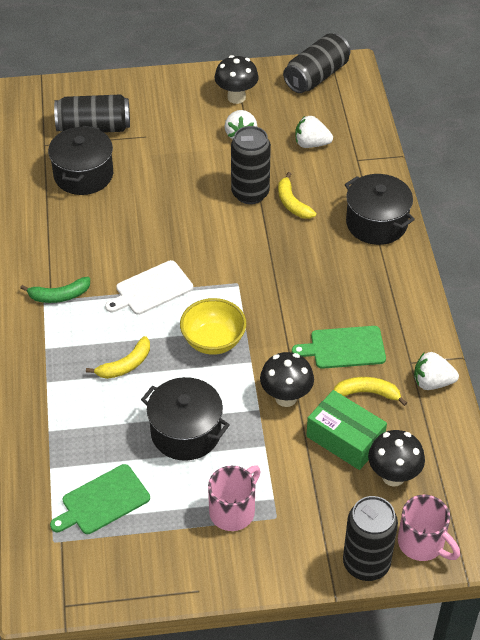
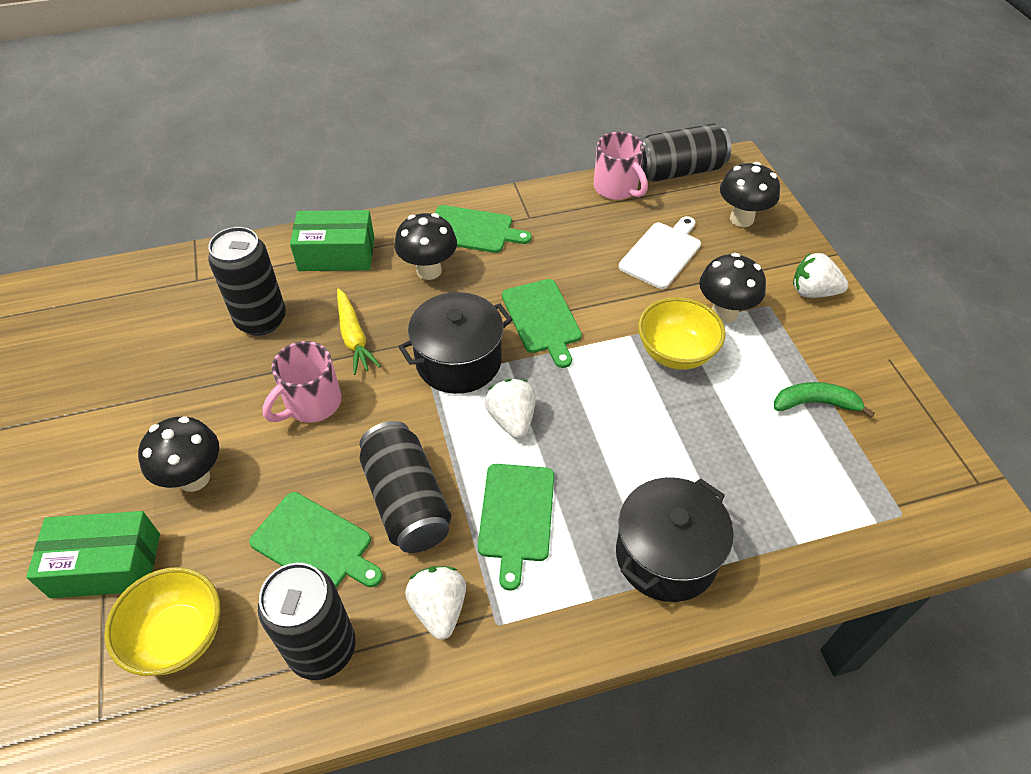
black mushroom: [214,55,259,104] [260,352,314,407] [368,430,425,487] = 3 -> [138,416,219,492] [395,213,457,280] [699,253,766,323] [720,162,780,227] = 4
black pot: [48,126,113,195] [141,377,230,461] [345,174,415,245] = 3 -> [399,292,513,394] [616,477,734,602] = 2
green box: [306,390,387,470] = 1 -> [26,511,160,598] [290,210,375,271] = 2
green cutting board: [50,464,150,534] [292,326,386,369] = 2 -> [249,492,383,588] [435,205,532,253] [478,464,554,591] [502,279,582,368] = 4
yellow banana: [86,336,150,379] [278,172,316,219] [334,377,407,406] = 3 -> none = 0
yellow bowl: [180,298,246,355] = 1 -> [105,567,220,676] [638,297,726,370] = 2
yellow carrot: none = 0 -> [337,288,381,375] = 1

